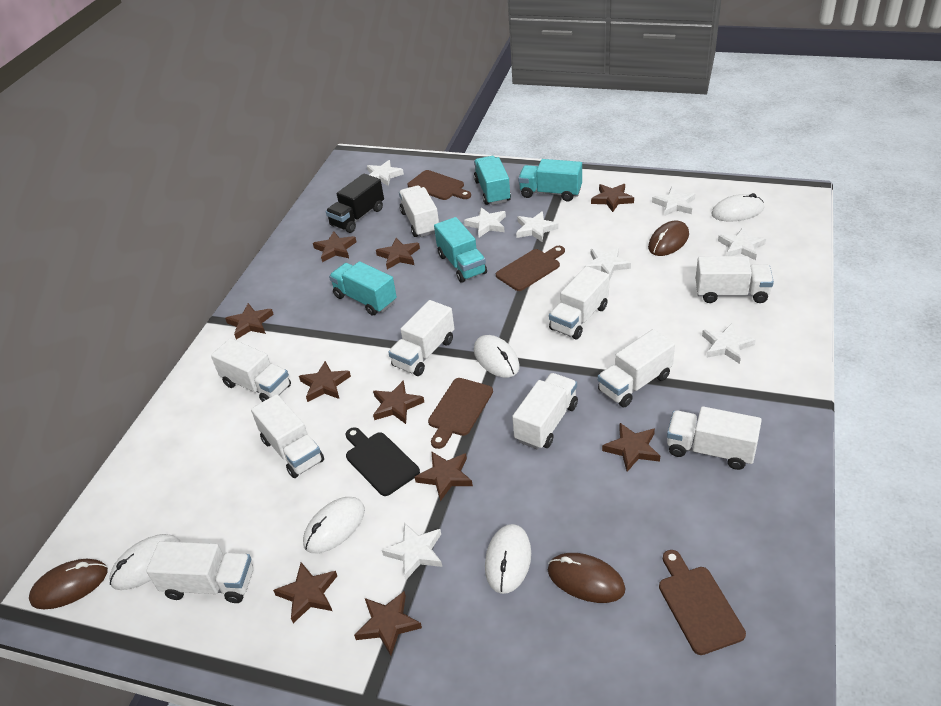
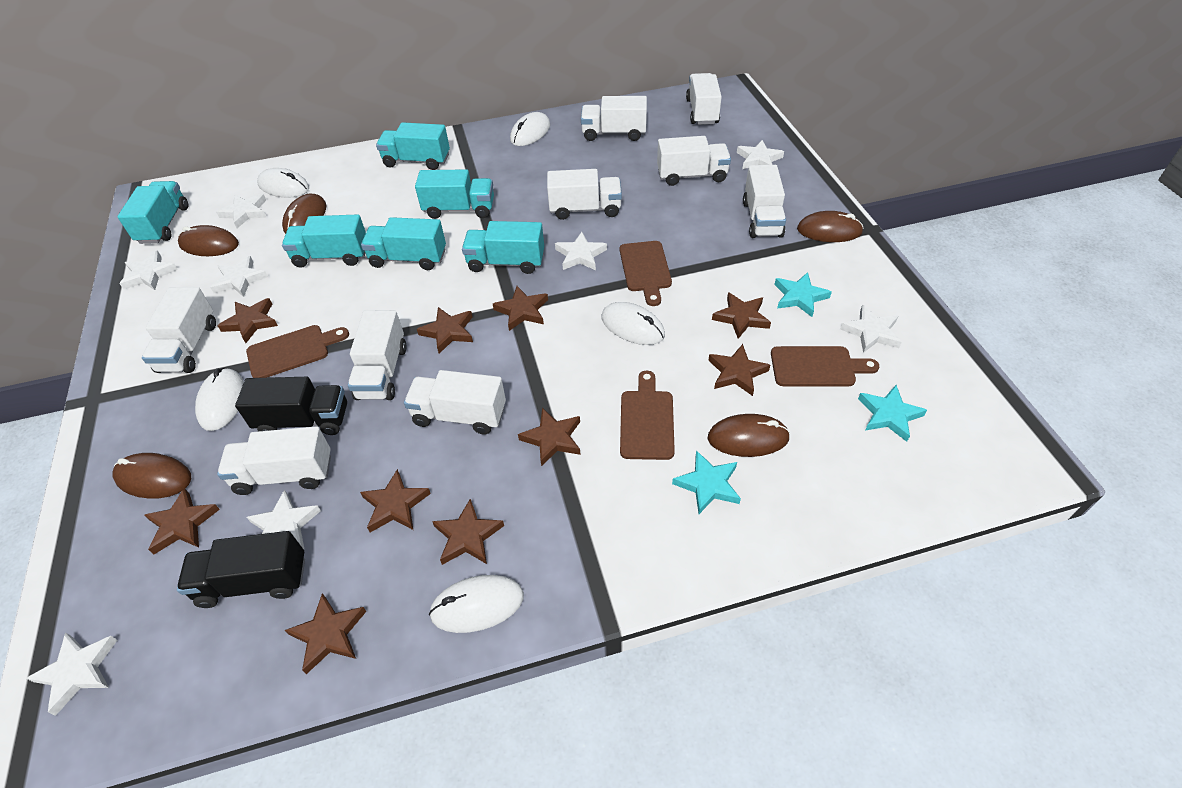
black cutting board: [346,427,420,496] = 1 -> none = 0
black truck: [326,174,384,233] = 1 -> [177,531,305,608] [235,377,347,435] = 2
brown mouse: [29,559,108,609] [548,553,625,603] [648,220,689,256] = 3 -> [113,453,191,499] [178,225,239,256] [282,194,327,234] [708,414,790,457] [797,211,864,242] = 5
turquoise star: none = 0 -> [672,450,741,514] [774,272,832,317] [858,385,927,442] = 3
turquoise truck: [329,261,397,316] [434,217,487,282] [474,156,511,205] [518,159,582,201] = 4 -> [117,181,188,244] [282,214,366,268] [361,217,446,270] [376,122,450,170] [415,169,494,219] [462,221,544,274] = 6
white truck: [146,541,253,603] [211,338,291,402] [251,394,324,478] [388,300,454,376] [399,185,439,237] [512,373,578,450] [549,266,609,339] [598,329,675,407] [667,406,762,470] [696,256,774,303] = 10 -> [142,287,216,373] [217,426,331,495] [348,310,407,400] [404,370,506,434] [547,169,622,220] [581,96,647,141] [657,136,731,186] [686,73,722,125] [743,165,786,238] = 9

